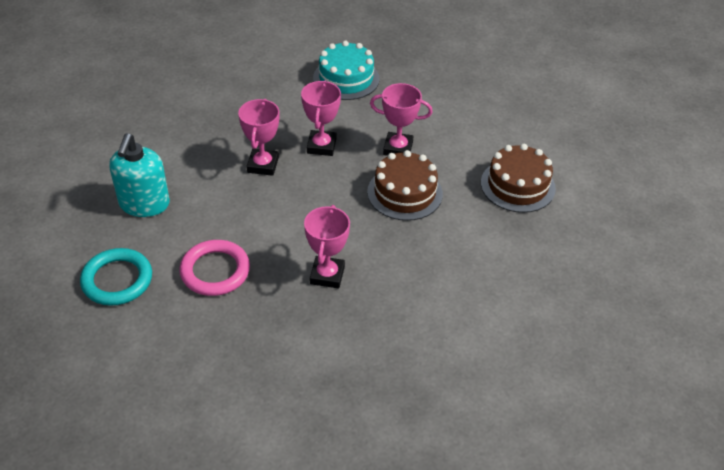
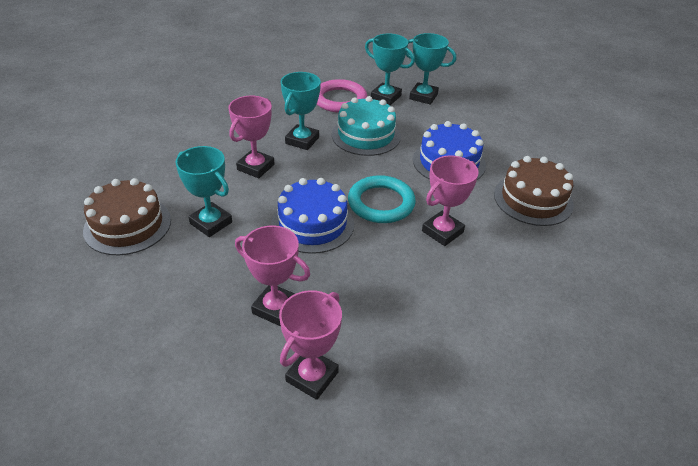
blue cake: none = 0 -> [271,178,354,254] [413,121,486,180] = 2
turquoise soap dispenser: [109,133,170,217] = 1 -> none = 0
turquoise trophy: none = 0 -> [175,146,232,237] [281,72,321,150] [365,33,415,105] [406,33,456,104] = 4

